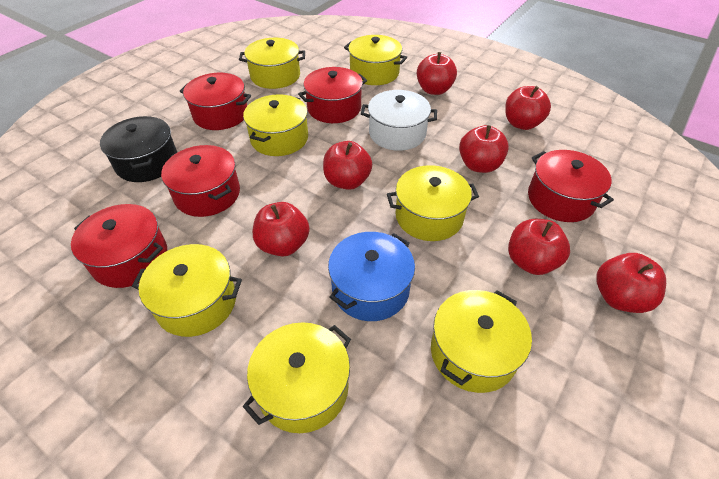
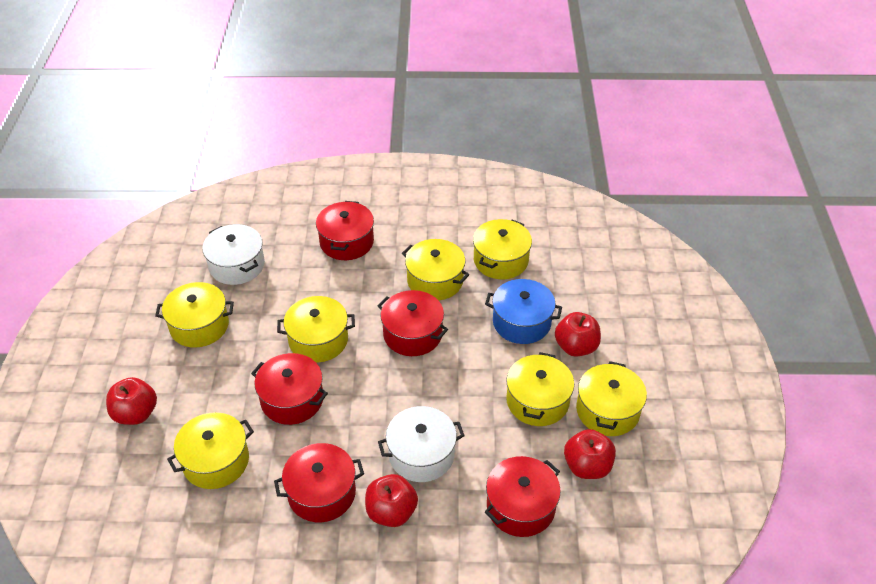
black pot: [100,116,177,182] = 1 -> none = 0
red apple: [253,202,310,256] [323,141,372,190] [417,52,457,95] [459,125,509,173] [505,86,551,130] [508,219,570,275] [596,253,666,313] = 7 -> [106,377,157,425] [365,474,418,527] [555,312,601,357] [564,429,616,479] = 4
white pot: [361,90,437,151] = 1 -> [202,224,265,285] [378,406,465,482] = 2

